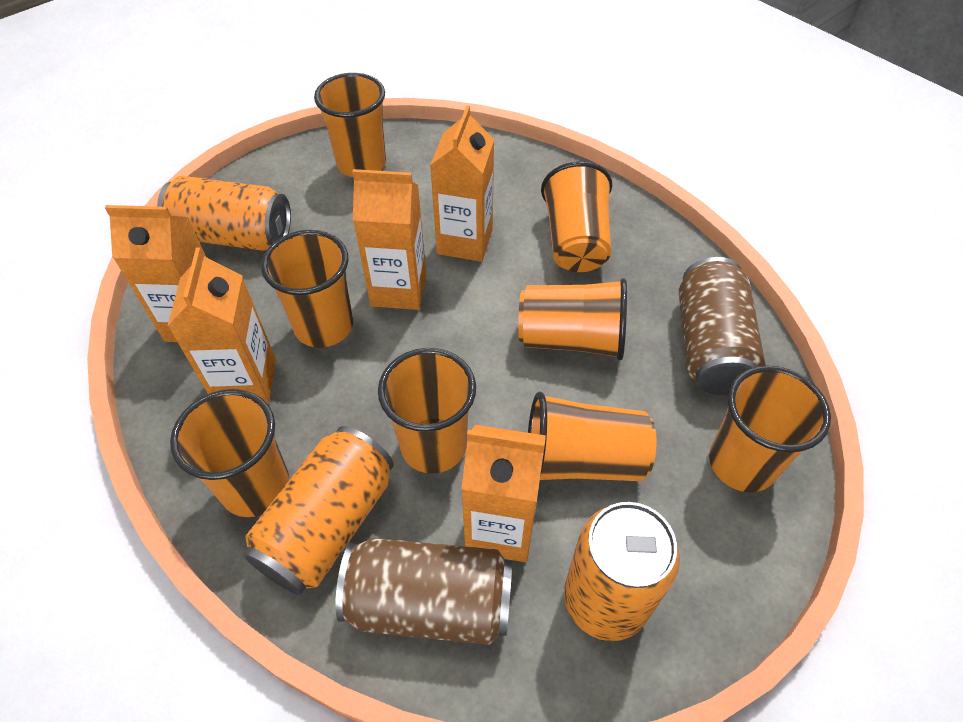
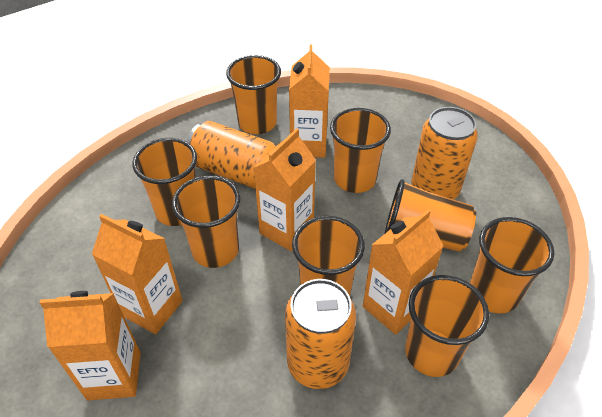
brown can: [335,538,512,645] [679,257,765,395] = 2 -> none = 0

